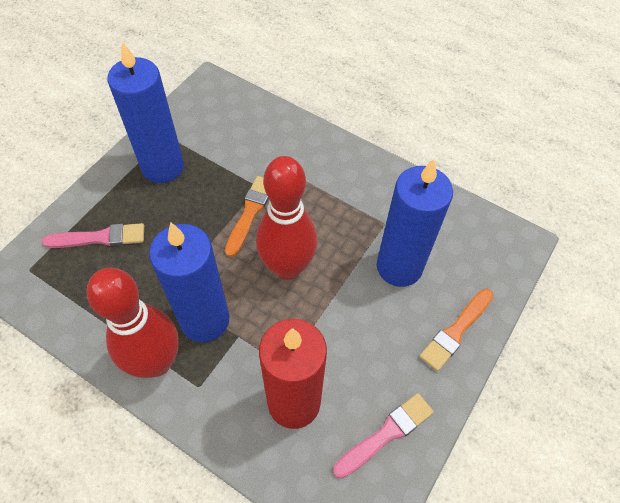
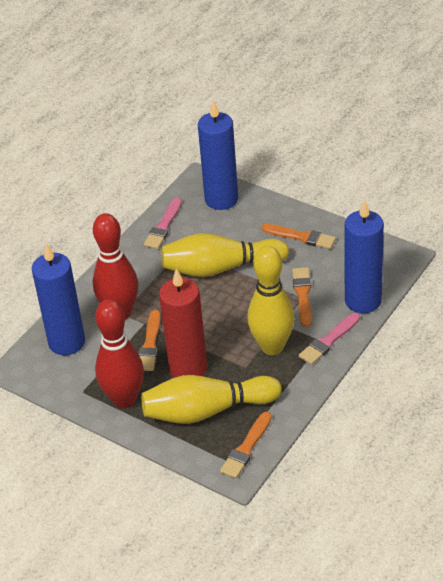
orange brush: [225,176,269,257] [420,289,493,371] = 2 -> [138,310,161,371] [220,412,272,479] [262,224,336,249] [292,267,312,327] = 4
yellow bowling pin: none = 0 -> [141,375,282,424] [161,233,289,277] [247,246,295,355] = 3

